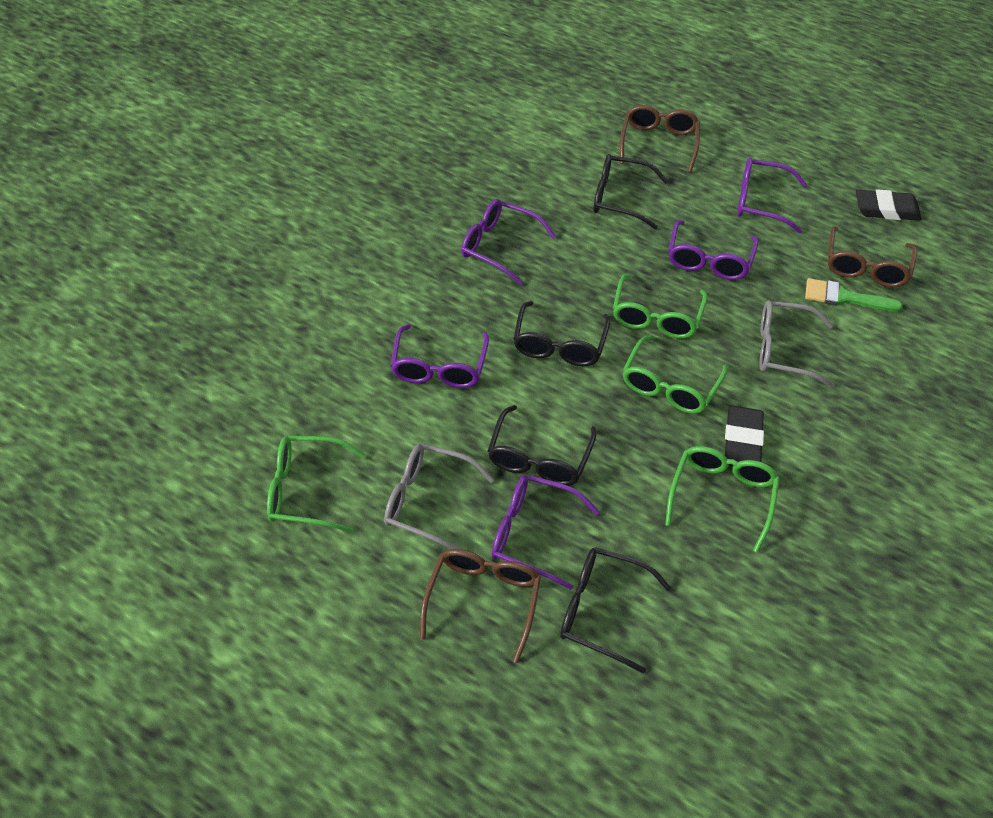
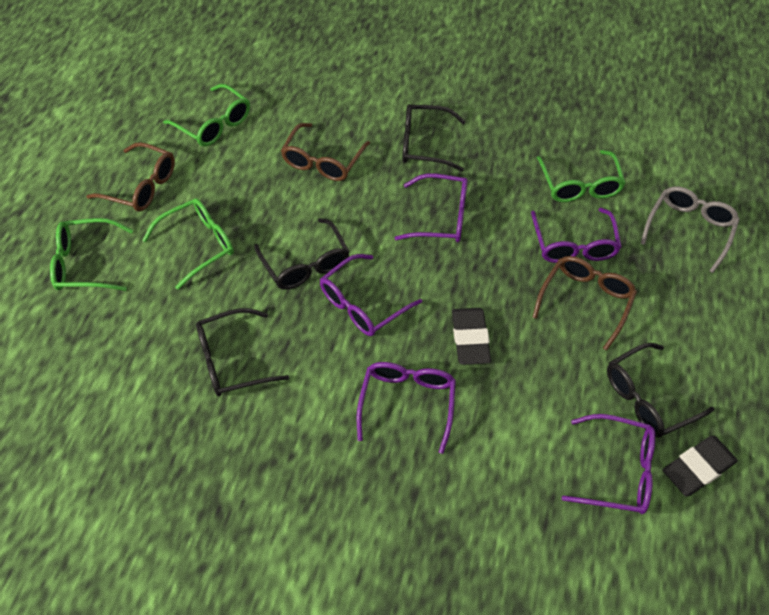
green brush: [805,278,903,311] = 1 -> none = 0
grey glasses: [384,444,494,550] [760,300,835,388] = 2 -> [640,186,740,273] = 1

